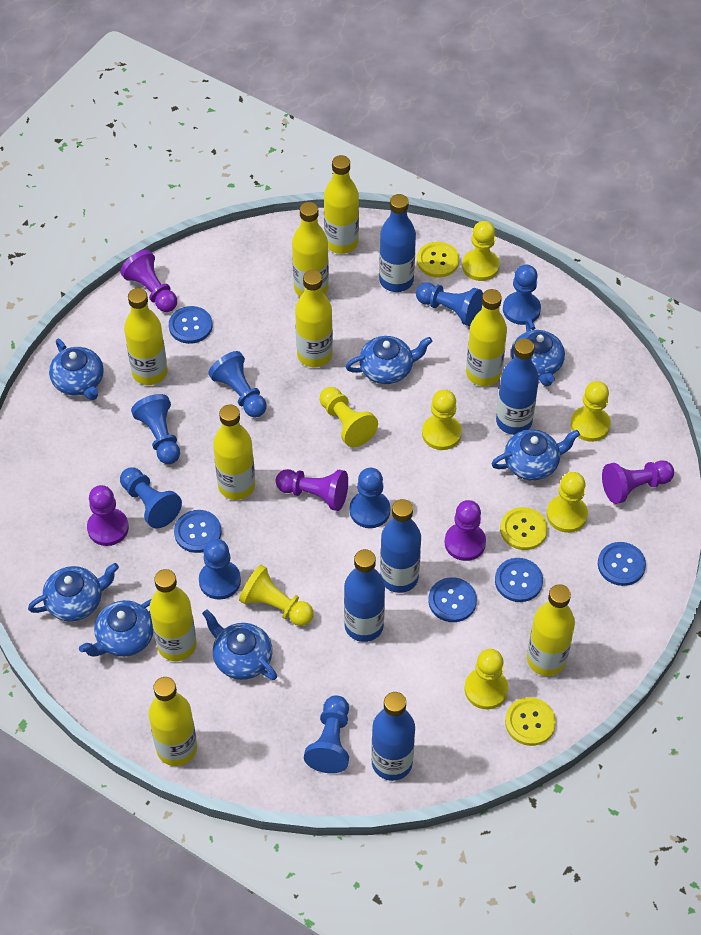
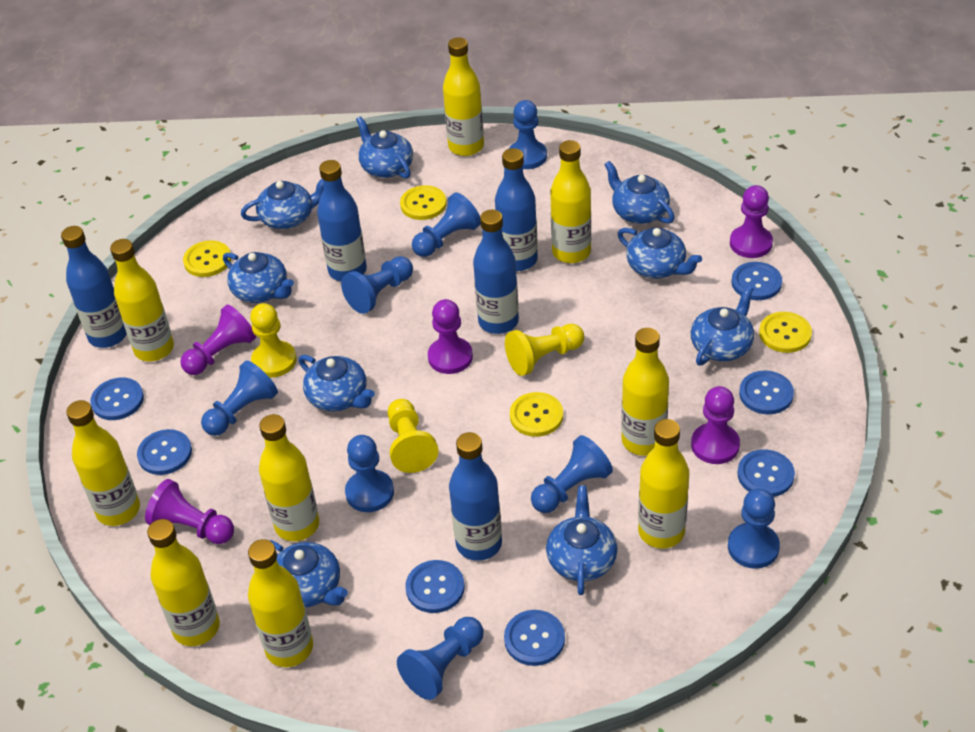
blue button: [169,306,212,344] [174,510,221,553] [428,577,477,622] [495,558,543,602] [598,542,646,586] = 5 -> [90,377,144,420] [137,429,192,475] [405,560,465,613] [504,610,565,666] [732,262,782,300] [737,449,795,497] [739,370,794,414] = 7
blue teapot: [28,563,119,622] [49,339,104,400] [79,599,154,657] [202,610,277,680] [345,336,432,384] [491,429,580,481] [511,318,565,386] = 7 -> [223,252,294,303] [241,179,323,229] [269,540,348,607] [299,355,375,411] [356,116,413,179] [546,485,618,595] [604,161,675,224] [618,227,702,278] [691,286,754,366] = 9
yellow button: [417,242,459,278] [500,507,548,550] [505,697,556,746] = 3 -> [183,240,231,277] [400,185,447,220] [510,392,563,437] [759,312,812,353] = 4
yellow pawn: [239,565,314,626] [320,387,378,447] [422,390,462,450] [462,221,500,281] [465,649,508,709] [547,472,588,533] [571,381,611,442] = 7 -> [250,303,297,377] [387,399,438,473] [505,324,584,376] = 3

